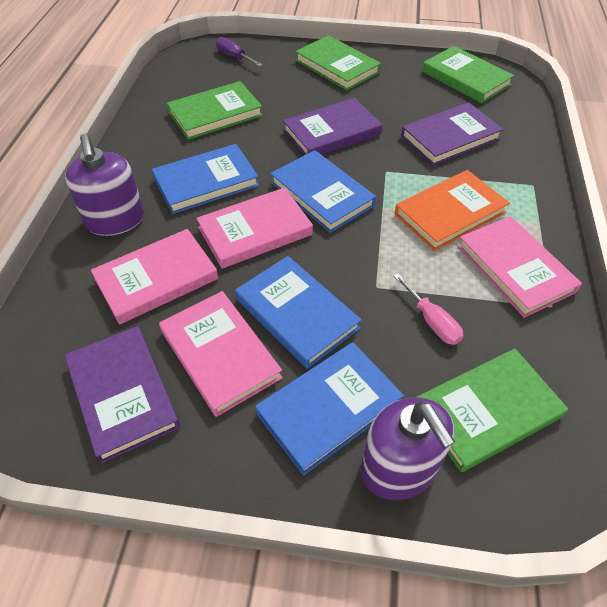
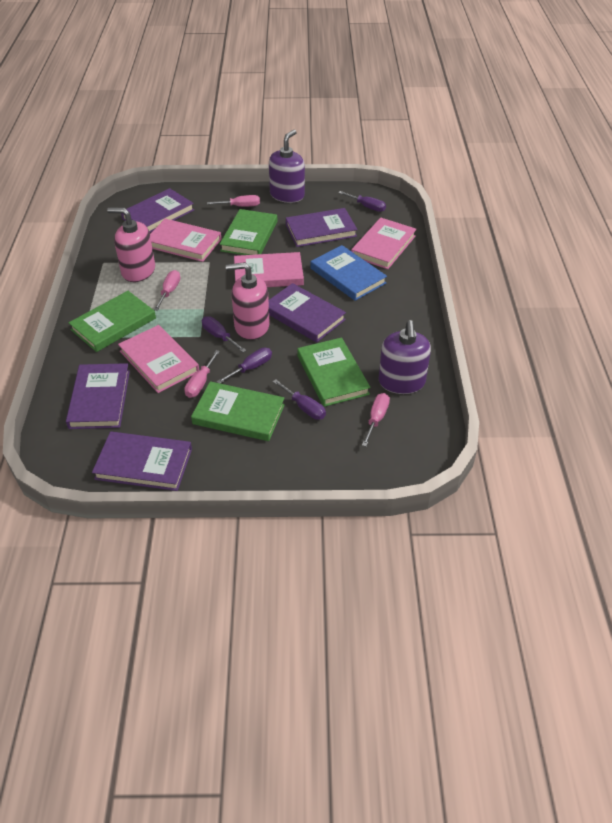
blue book: [152,144,259,214] [235,256,362,369] [255,342,404,476] [270,150,376,233] = 4 -> [311,245,387,301] = 1
orange book: [395,170,510,251] = 1 -> none = 0
pink screwdriver: [394,273,463,345] = 1 -> [154,270,180,311] [184,350,220,398] [207,195,260,207] [362,393,390,446] = 4
pink soap dispenser: none = 0 -> [107,208,155,282] [226,262,270,340] = 2
purple book: [64,326,180,464] [283,98,382,155] [401,102,503,166] = 3 -> [66,363,130,429] [92,432,192,491] [121,188,194,233] [269,283,346,343] [286,208,357,247] = 5
purple screwdriver: [216,37,262,66] = 1 -> [202,317,246,352] [217,348,272,383] [273,379,326,420] [338,191,386,212] = 4

